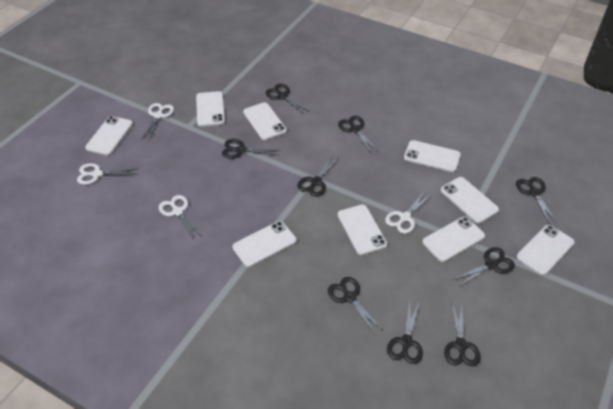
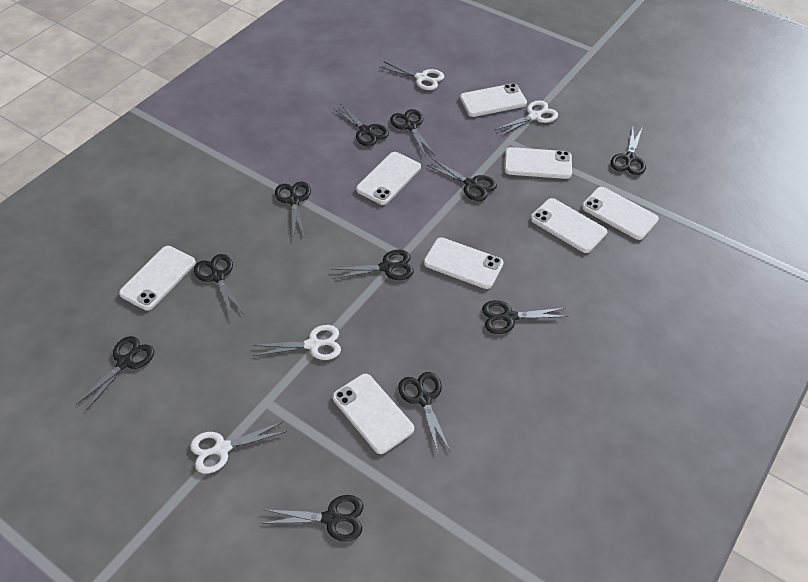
black scissors: [222,139,281,159] [266,84,310,114] [297,156,339,197] [328,277,382,334] [338,116,377,154] [387,301,423,364] [444,302,481,366] [452,247,515,287] [516,177,557,223] = 9 -> [77,336,154,410] [194,254,243,316] [262,495,364,542] [275,181,311,239] [331,250,414,280] [333,104,389,146] [390,109,434,157] [398,372,450,453] [427,159,497,201] [482,300,569,334] [611,127,646,175] = 11
white phone: [85,116,133,156] [196,91,225,127] [232,221,297,267] [243,102,287,140] [338,204,388,255] [404,140,461,172] [422,217,485,262] [441,177,499,224] [517,225,575,276] = 9 -> [119,246,196,311] [332,374,414,454] [356,152,421,205] [424,237,504,289] [460,83,527,117] [504,147,572,179] [531,198,607,253] [582,187,659,240] = 8

